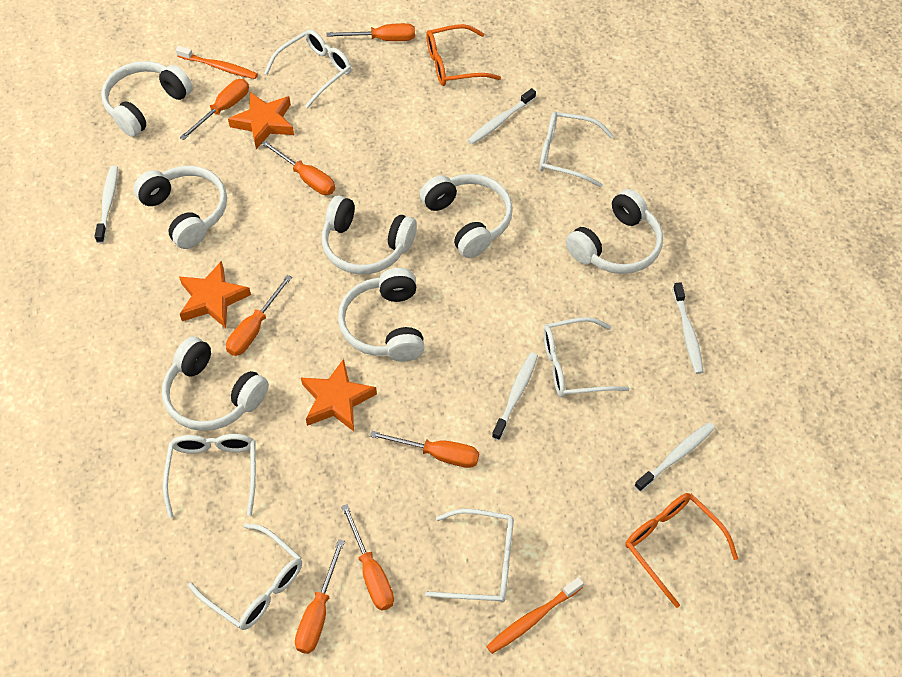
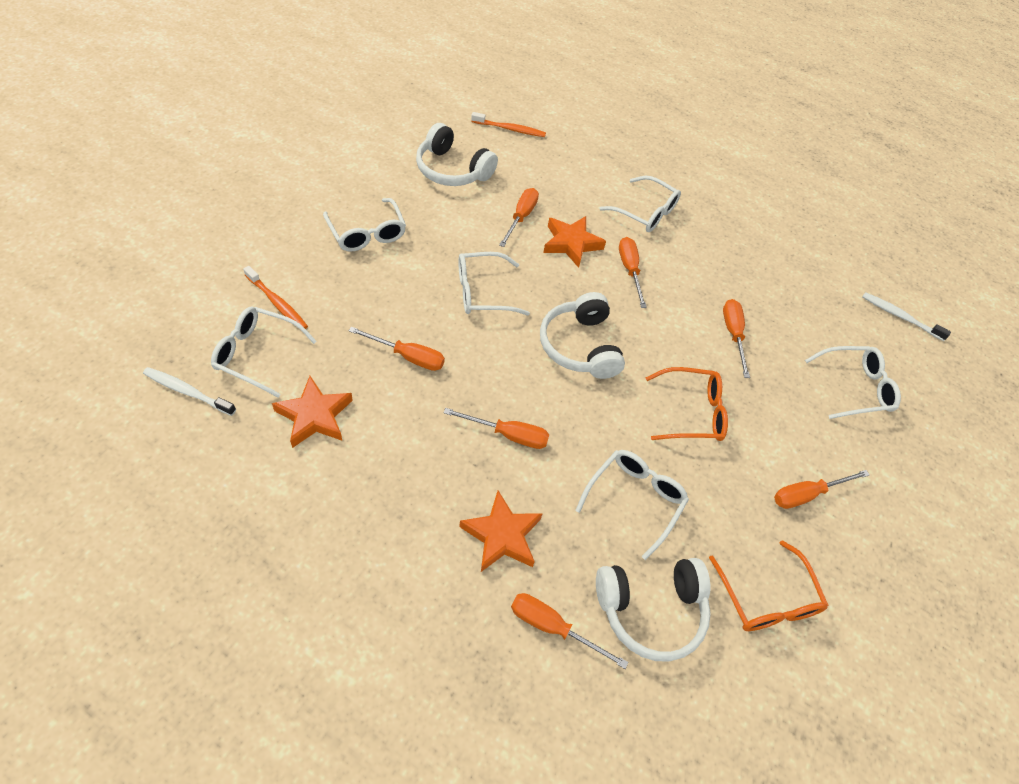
white headphones: [101,61,193,137] [133,166,227,249] [162,337,269,431] [322,196,417,274] [338,268,425,362] [420,174,513,258] [566,189,663,274] = 7 -> [416,123,498,186] [540,292,625,379] [596,558,711,662] = 3
white toothbrush: [94,166,118,243] [467,88,536,145] [492,352,538,440] [634,422,715,492] [673,282,703,374] = 5 -> [143,367,236,416] [862,292,951,341] = 2

